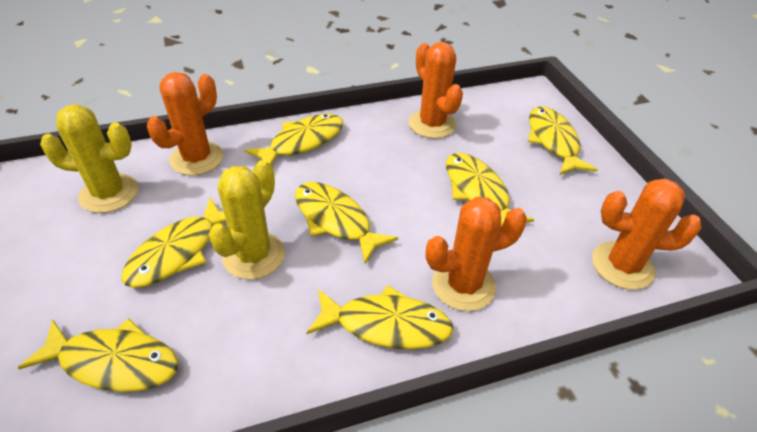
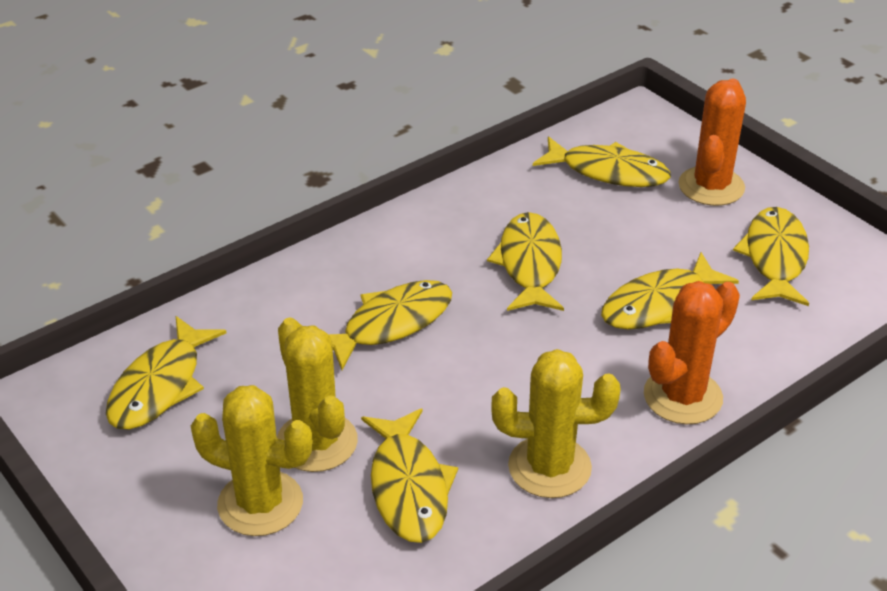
orange cactus: [147,72,223,176] [409,42,463,139] [426,197,527,311] [592,178,702,290] = 4 -> [644,281,740,424] [678,79,746,206] = 2
yellow cactus: [40,104,138,213] [208,160,285,280] = 2 -> [191,385,313,536] [277,318,358,472] [492,349,621,498] = 3

